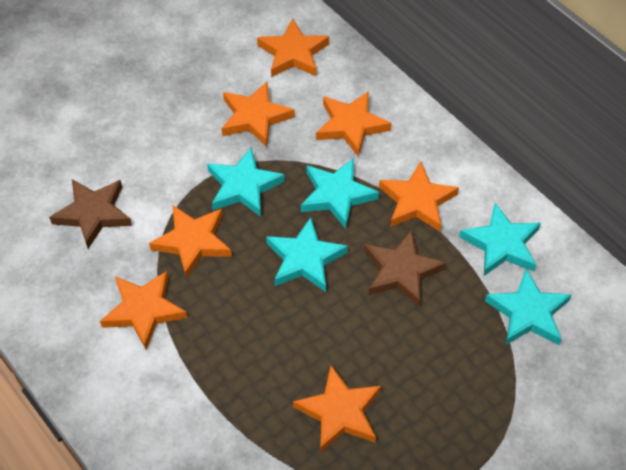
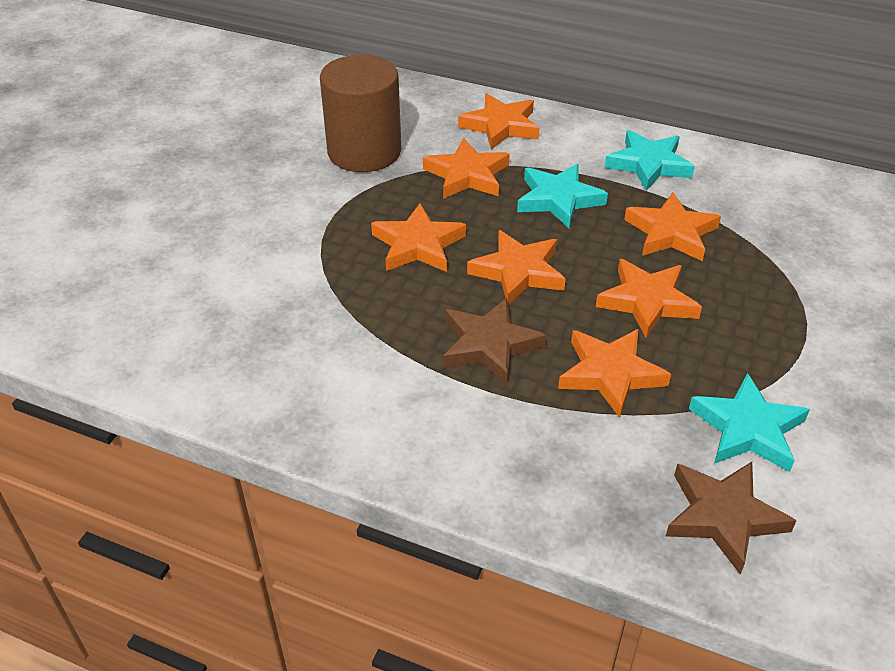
brown cylinder: none = 0 -> [320,55,401,172] = 1
turquoise star: [207,147,285,217] [266,217,348,292] [301,158,379,229] [459,203,541,276] [485,269,571,345] = 5 -> [517,164,608,228] [605,130,695,191] [689,373,810,472] = 3

